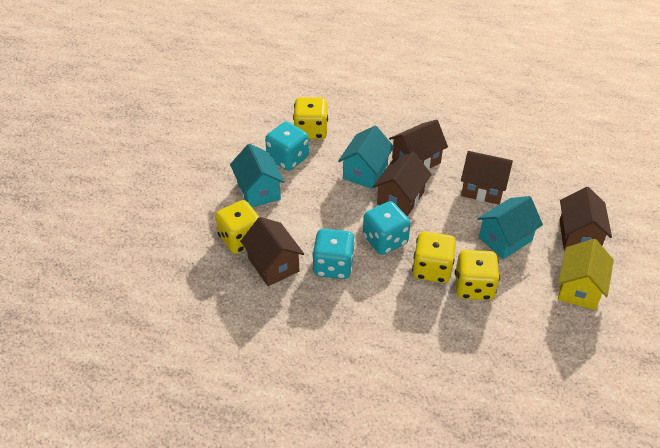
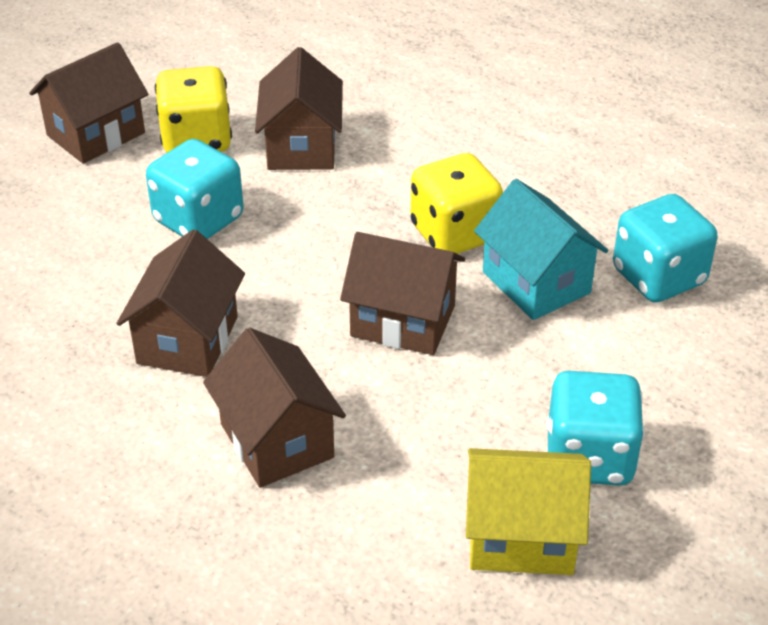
turquoise house: [230,144,285,208] [338,126,394,189] [477,196,543,259] = 3 -> [474,179,608,320] = 1
yellow dice: [215,200,259,254] [293,97,328,139] [412,231,456,283] [455,250,500,300] = 4 -> [155,66,232,153] [411,153,503,254] = 2

